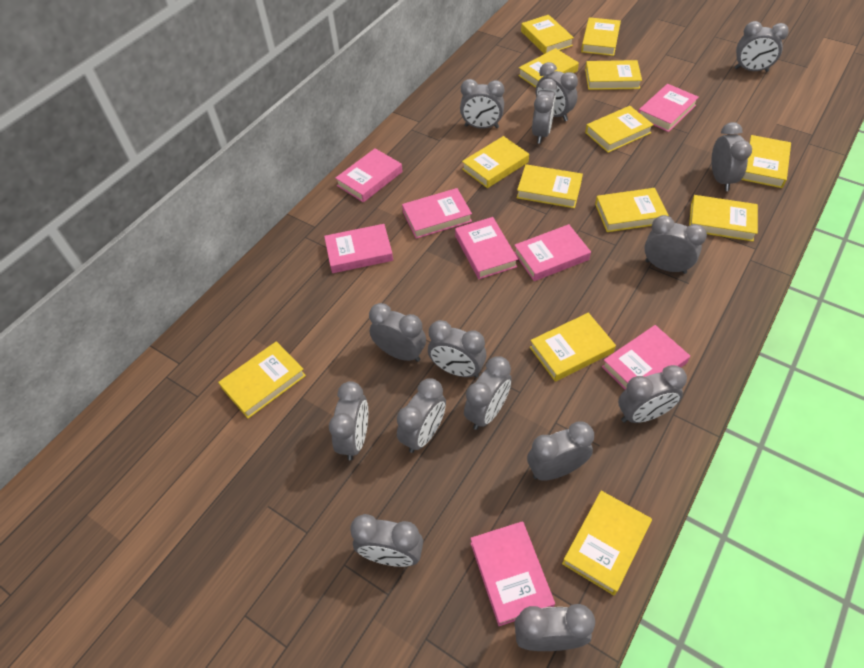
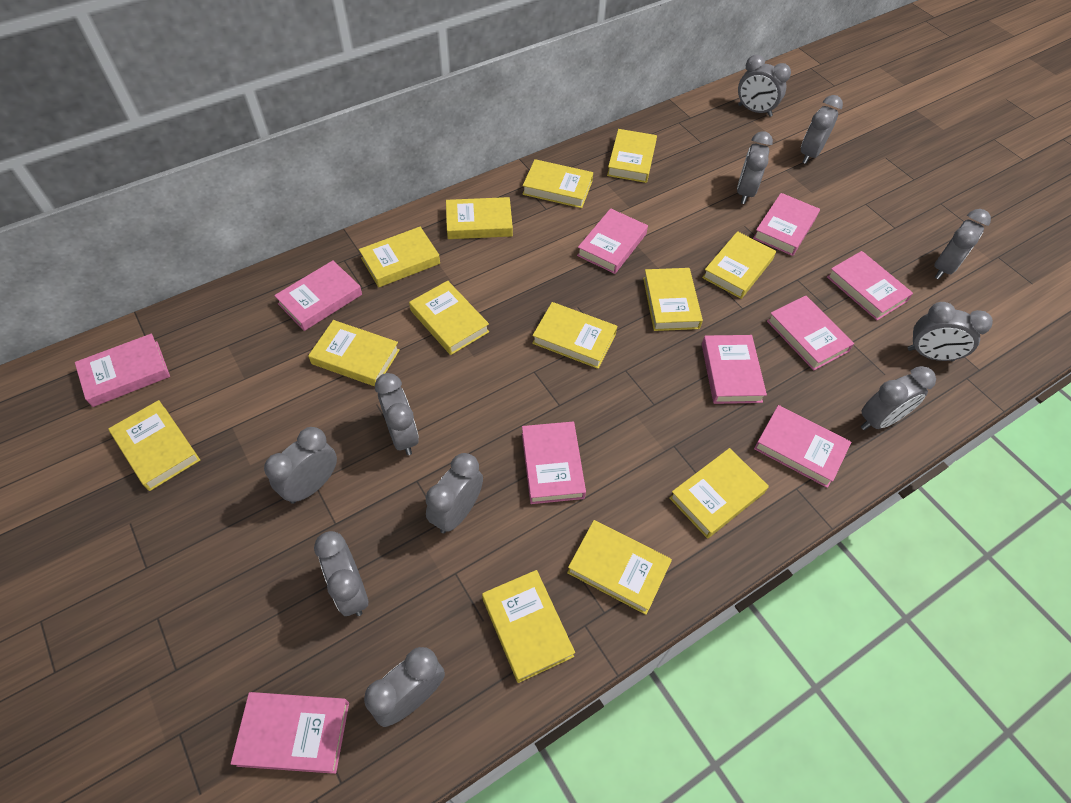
grey clock: [329,381,368,460] [350,514,423,567] [369,303,426,362] [397,378,446,453] [428,320,486,378] [460,79,504,129] [464,356,512,430] [514,604,595,651] [527,421,594,481] [532,78,557,144] [536,62,578,121] [618,365,687,423] [644,215,707,274] [711,122,752,191] [735,21,789,72] = 15 -> [264,427,337,504] [314,531,368,616] [364,647,445,727] [375,373,419,455] [426,453,483,533] [737,131,773,204] [738,55,791,117] [801,95,843,164] [861,366,936,430] [908,302,993,362] [934,209,991,280] = 11
pink book: [324,224,393,273] [335,148,403,202] [402,188,472,239] [455,217,518,279] [470,521,555,626] [514,224,591,281] [602,325,690,390] [638,84,699,132] = 8 -> [75,333,170,407] [231,692,349,774] [274,260,362,331] [522,422,586,504] [577,208,648,274] [702,335,767,404] [753,193,820,256] [754,405,851,488] [767,295,854,371] [827,251,913,320] = 10

